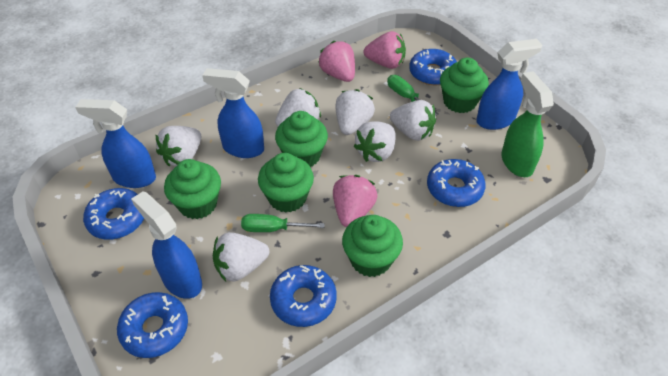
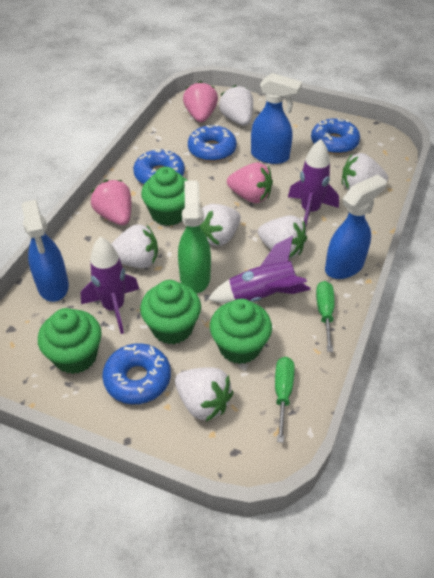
blue donut: [83,188,144,240] [117,292,188,358] [270,265,337,327] [409,49,457,85] [427,159,486,207] = 5 -> [102,343,171,404] [133,149,185,184] [188,124,237,162] [311,118,360,154] = 4
blue spray bottle: [75,99,156,188] [131,191,202,299] [202,68,264,158] [476,39,542,130] = 4 -> [22,200,69,302] [251,73,302,164] [325,175,387,279] = 3
green cupcake: [164,159,221,219] [258,153,314,213] [275,111,328,167] [342,215,403,277] [440,58,489,113] = 5 -> [38,308,102,374] [140,280,201,344] [141,167,188,226] [210,299,272,364] = 4
purple rocket: none = 0 -> [81,237,139,334] [208,236,311,304] [288,139,339,226] = 3

